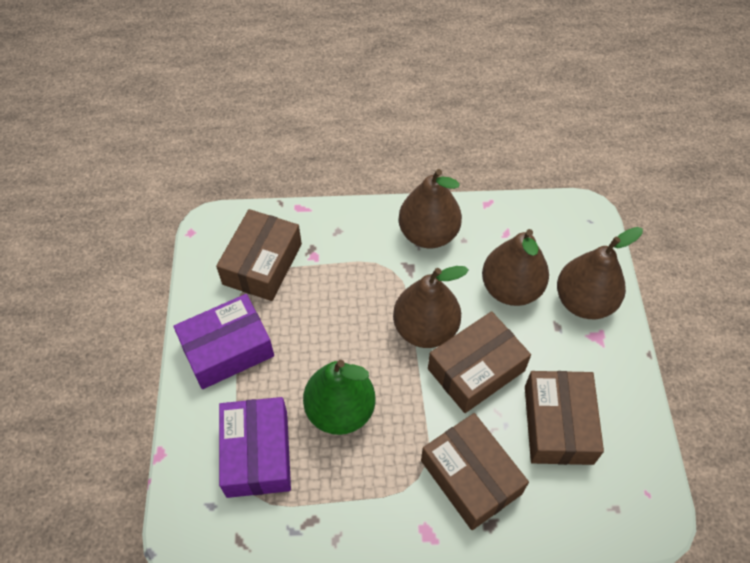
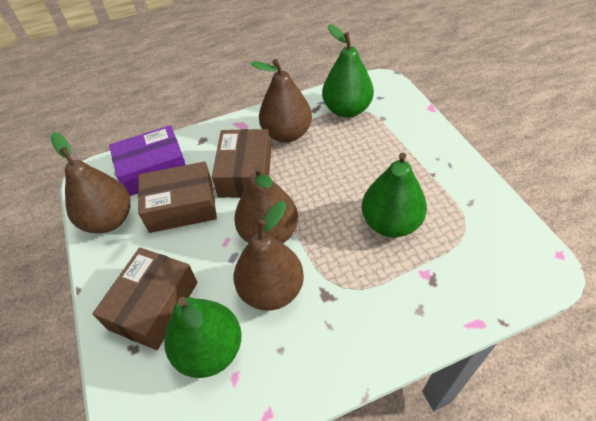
brown box: [216,209,302,301] [421,413,529,530] [428,311,531,413] [525,371,604,465] = 4 -> [92,248,198,350] [138,162,217,233] [212,129,271,198] = 3
green pear: [303,360,375,435] = 1 -> [164,297,242,378] [322,24,374,118] [362,153,427,237] = 3
purple box: [173,294,274,389] [219,397,291,498] = 2 -> [109,125,186,196] = 1

